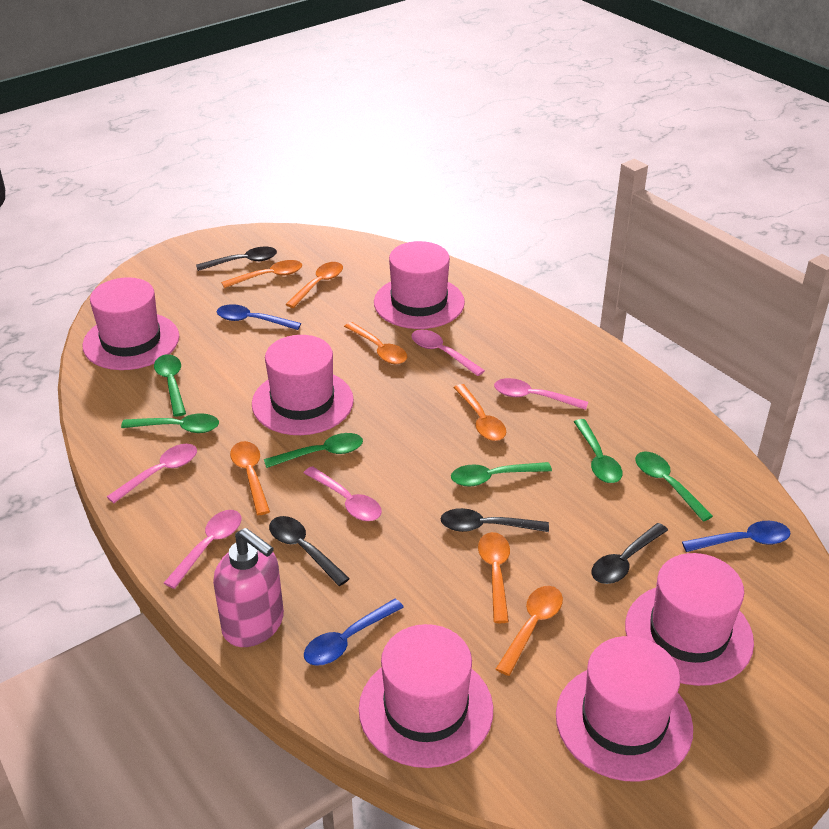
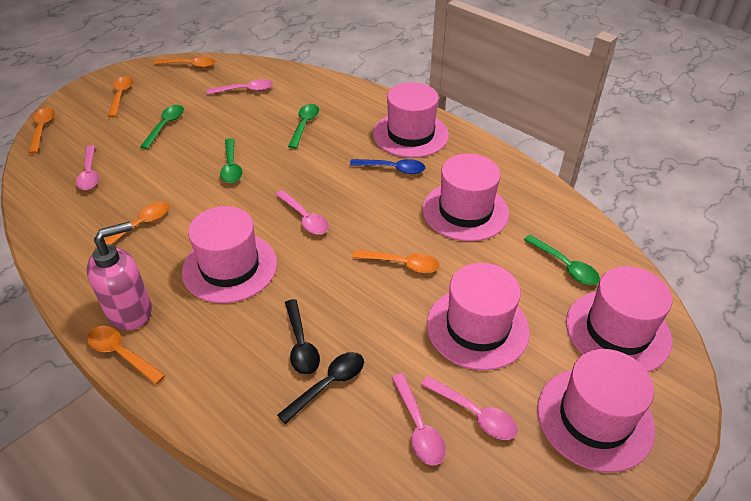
black spoon: [196,247,277,271] [269,516,350,586] [441,508,549,532] [591,523,668,584] = 4 -> [277,352,364,424] [285,299,320,375] = 2
blue spoon: [217,304,301,330] [304,599,404,666] [682,521,791,552] = 3 -> [350,159,425,174] = 1
green spoon: [121,413,219,433] [154,354,186,417] [264,433,363,468] [451,462,552,486] [574,419,622,483] [635,452,713,522] = 6 -> [140,105,184,149] [220,138,242,183] [288,104,319,149] [524,235,600,285] = 4
orange spoon: [221,260,302,288] [230,441,270,515] [285,262,343,308] [344,322,407,364] [453,384,506,441] [478,532,510,623] [496,586,563,676] = 7 -> [28,108,55,154] [87,326,165,385] [95,202,170,248] [108,76,133,118] [154,57,216,68] [352,250,440,273] = 6

